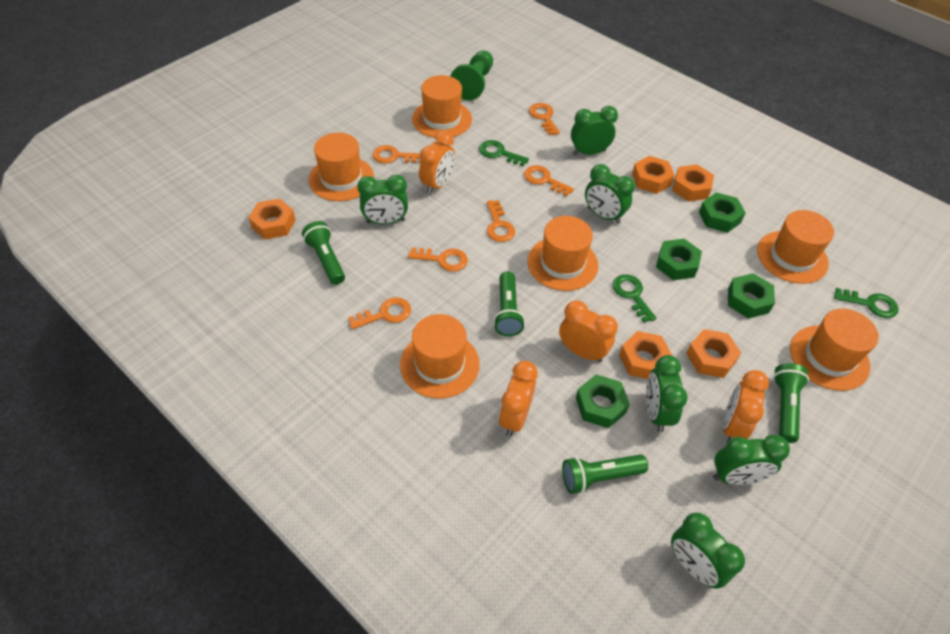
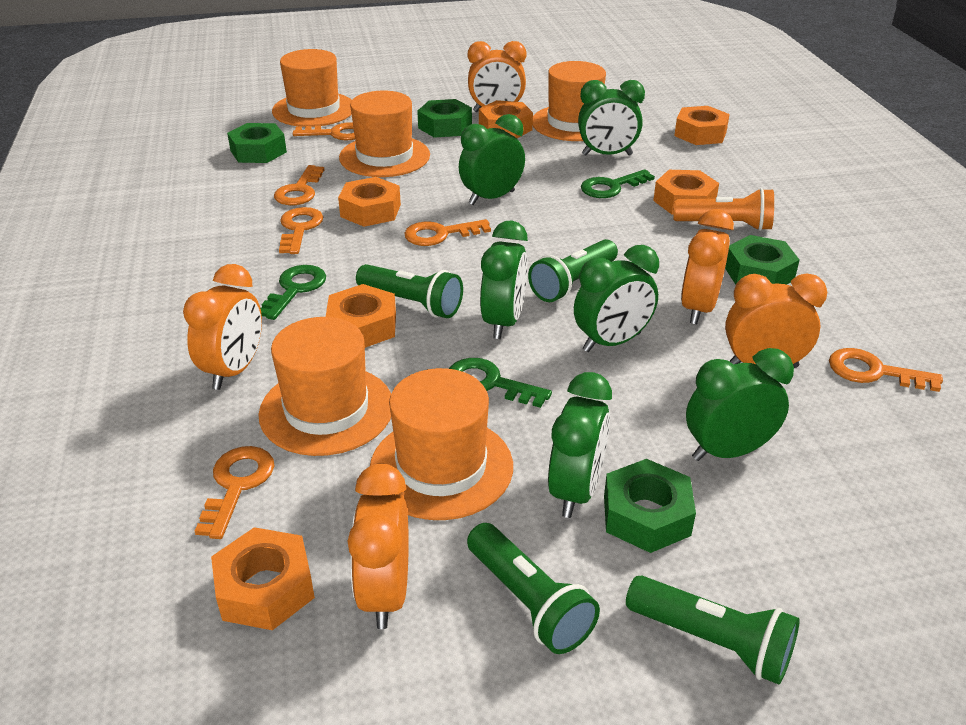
green pawn: [450,50,493,100] = 1 -> none = 0
orange clock: [419,131,455,194] [499,361,538,437] [559,300,618,362] [723,370,769,442] = 4 -> [183,264,262,390] [348,464,409,629] [468,41,526,112] [681,209,734,324] [725,273,827,368] = 5
orange flashlight: none = 0 -> [673,188,774,231] = 1
orange hat: [308,133,374,201] [400,314,480,399] [412,75,472,138] [527,216,598,291] [757,210,834,284] [790,309,879,391] = 6 -> [258,317,391,456] [272,49,352,127] [339,91,430,177] [370,368,513,520] [533,61,606,141] = 5
orange nut: [248,199,296,240] [619,331,672,379] [632,156,675,194] [672,164,714,202] [686,329,741,378] = 5 -> [211,527,315,630] [326,284,396,348] [338,177,401,227] [479,100,533,138] [653,170,719,215] [674,106,730,145] = 6

